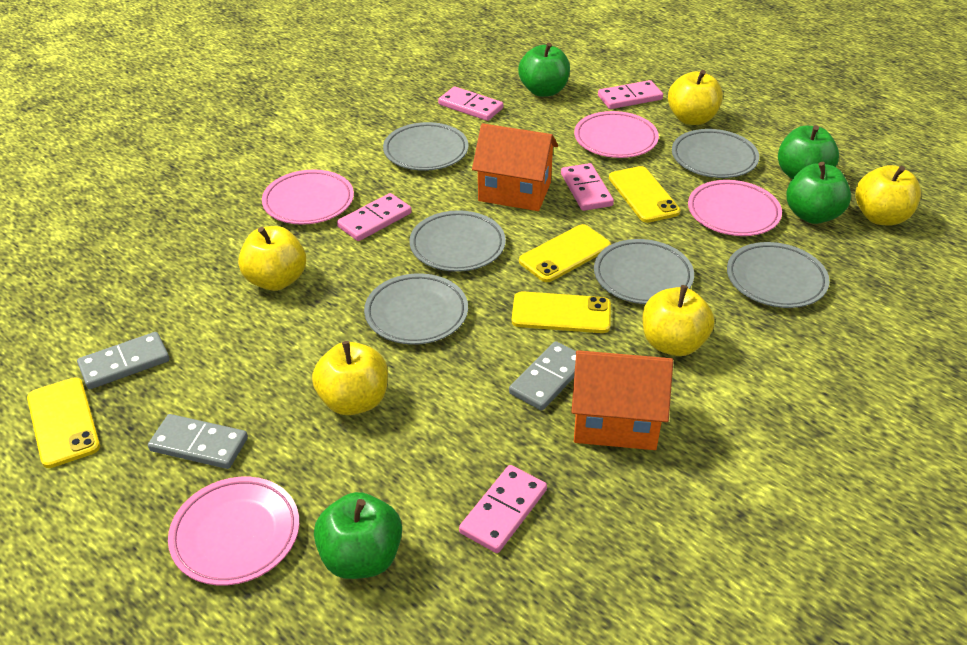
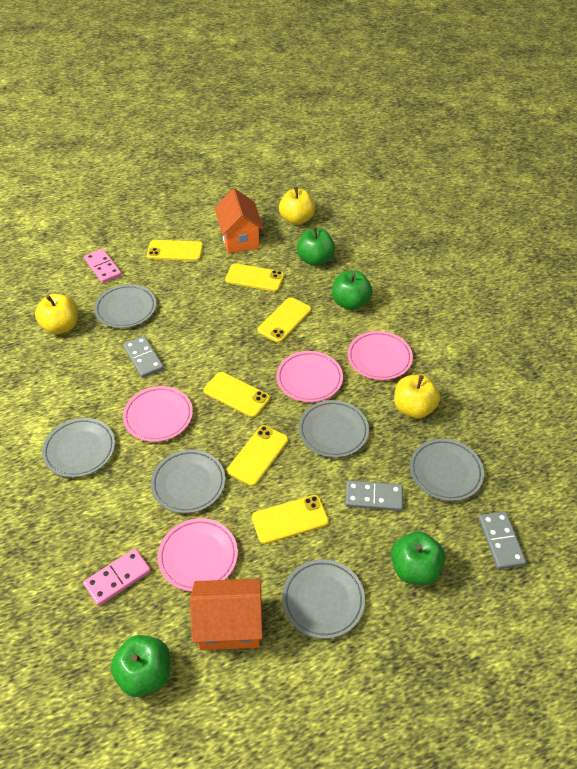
pink domino: [337,193,412,241] [438,86,503,121] [459,465,547,553] [561,163,614,211] [598,80,663,109] = 5 -> [83,549,151,606] [84,249,122,283] = 2
yellow apple: [238,226,306,291] [312,341,388,415] [643,285,714,356] [668,70,723,125] [855,165,921,226] = 5 -> [35,294,78,334] [279,187,315,225] [394,374,440,419] = 3
yellow phone: [27,377,100,468] [512,291,611,333] [519,224,611,282] [609,166,681,223] = 4 -> [147,240,203,261] [203,372,270,418] [225,263,284,292] [227,425,288,486] [252,495,329,544] [257,297,311,343] = 6

